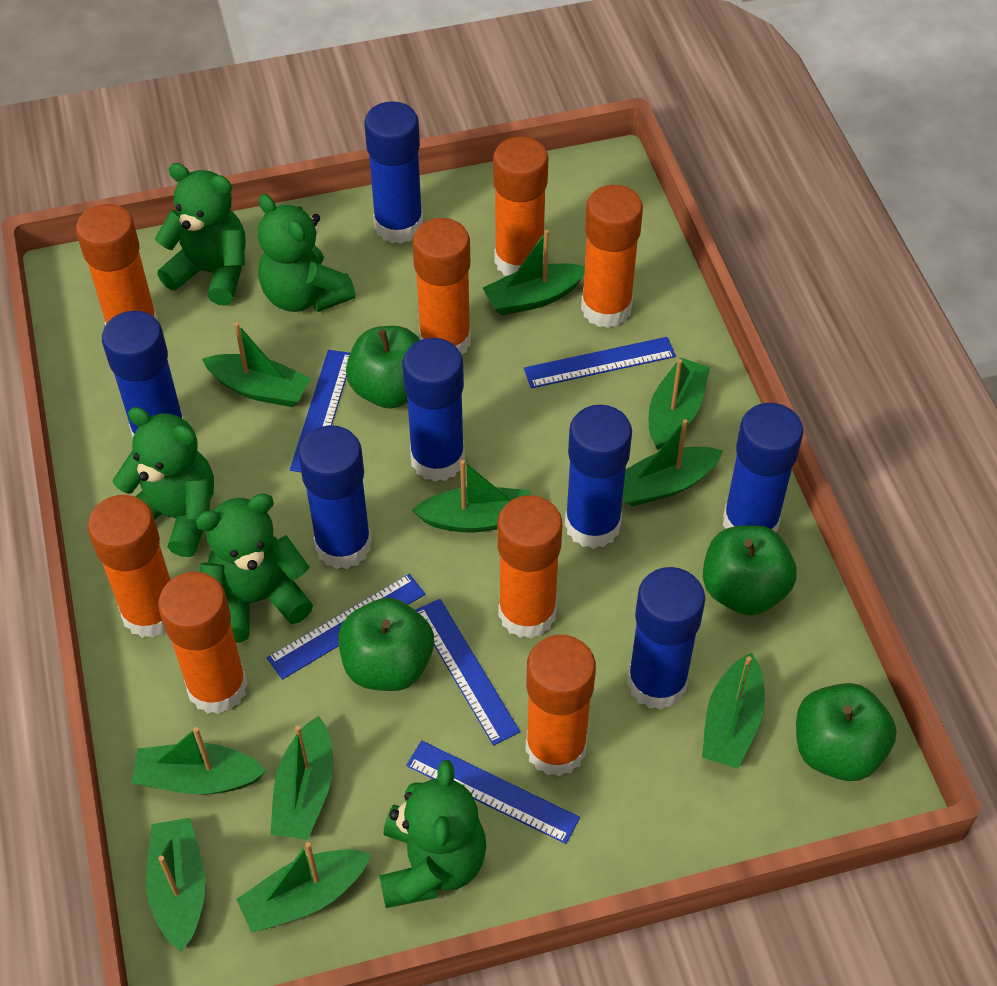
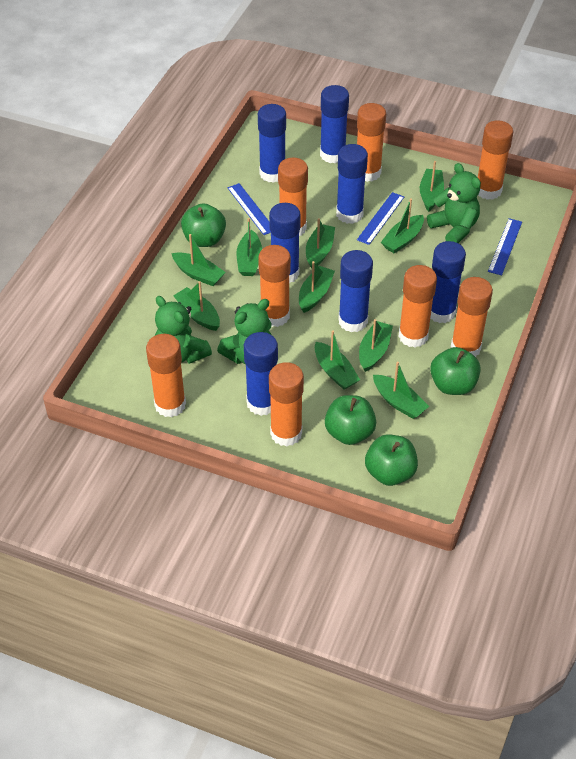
blue ruler: [267,574,425,680] [290,350,350,472] [406,740,580,844] [415,599,520,746] [524,337,676,388] = 5 -> [227,183,271,235] [357,192,404,245] [488,218,522,276] = 3
green teddy bear: [113,407,214,557] [155,163,245,306] [195,493,313,643] [258,194,356,312] [379,760,486,908] = 5 -> [155,296,212,364] [217,299,272,364] [427,163,481,243] = 3

